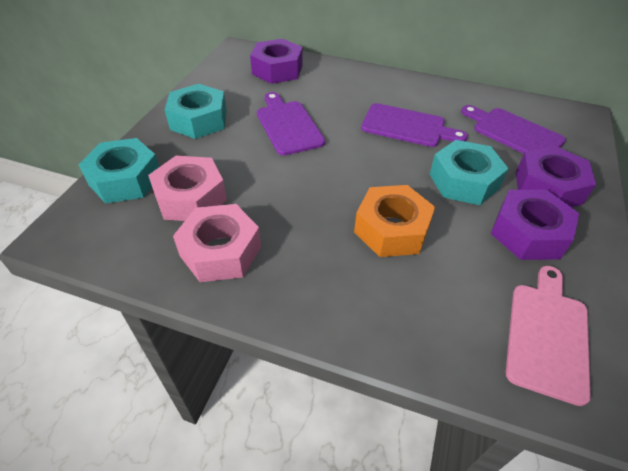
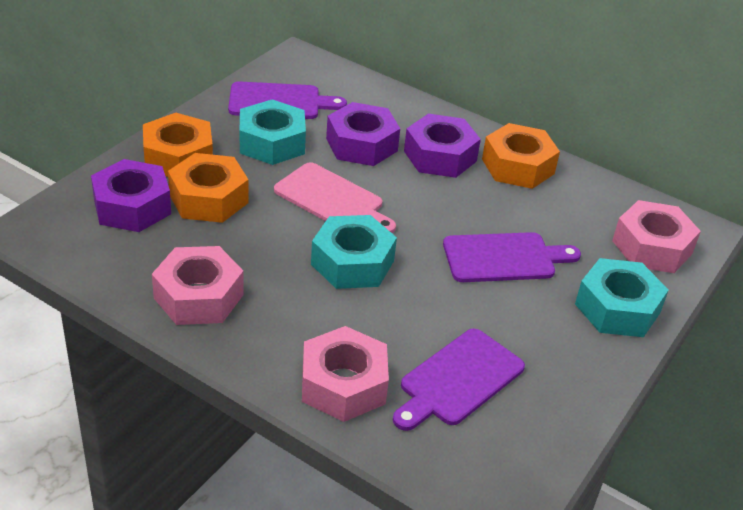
orange nut: [354,185,435,257] = 1 -> [143,113,213,177] [168,153,249,223] [482,123,560,189] = 3
pink nut: [148,156,227,221] [173,204,261,282] = 2 -> [152,246,244,325] [302,326,389,422] [612,200,701,273] = 3

